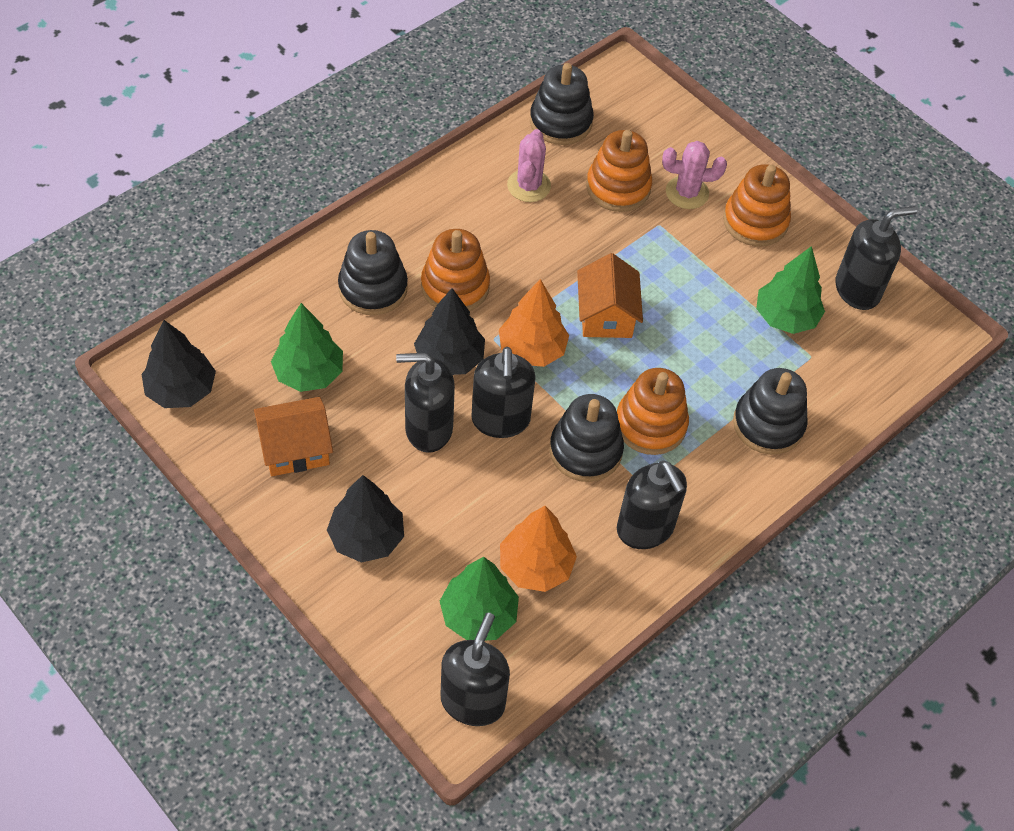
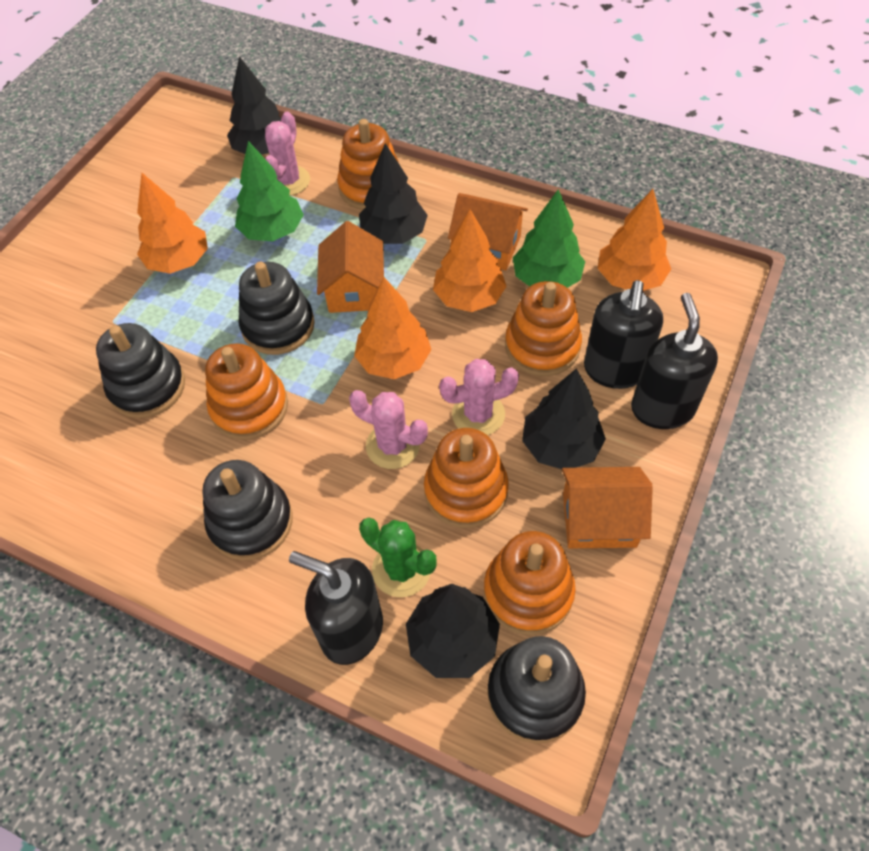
black soap dispenser: [396,353,455,453] [441,613,510,726] [471,347,536,438] [617,460,687,549] [836,206,917,310] = 5 -> [289,551,383,665] [584,280,663,389] [631,293,718,429] = 3
black tree: [141,320,216,408] [327,475,404,563] [414,288,485,375] = 3 -> [227,56,281,154] [359,143,428,244] [406,584,500,678] [522,369,606,469] = 4
green cactus: none = 0 -> [359,518,437,597] = 1
green tree: [271,303,343,392] [440,557,519,640] [756,246,825,334] = 3 -> [235,141,304,242] [513,189,585,288] = 2
orange house: [254,397,333,476] [577,253,643,338] = 2 -> [317,221,384,313] [448,193,528,270] [562,467,653,548] = 3
orange stacking toy: [421,229,490,311] [586,130,652,212] [617,368,689,455] [723,164,791,247] = 4 -> [205,343,288,440] [337,119,399,210] [424,428,509,528] [484,531,576,635] [505,281,582,376] = 5
orange tree: [499,279,569,367] [500,506,577,592] = 2 -> [137,173,208,274] [354,277,431,379] [433,210,506,312] [598,189,671,291] = 4
pink cactus: [507,129,551,202] [662,141,727,209] = 2 -> [265,112,310,196] [349,390,428,469] [439,359,519,435] = 3

